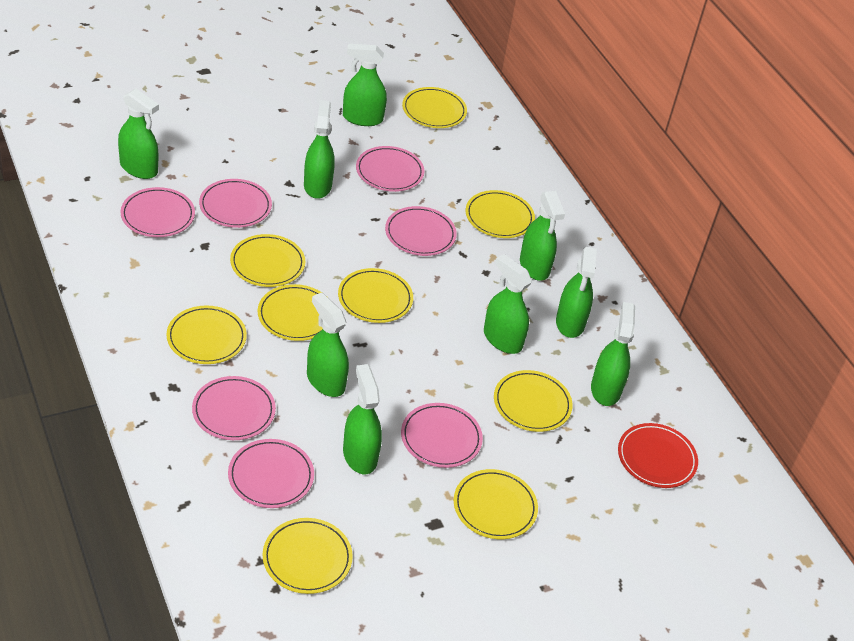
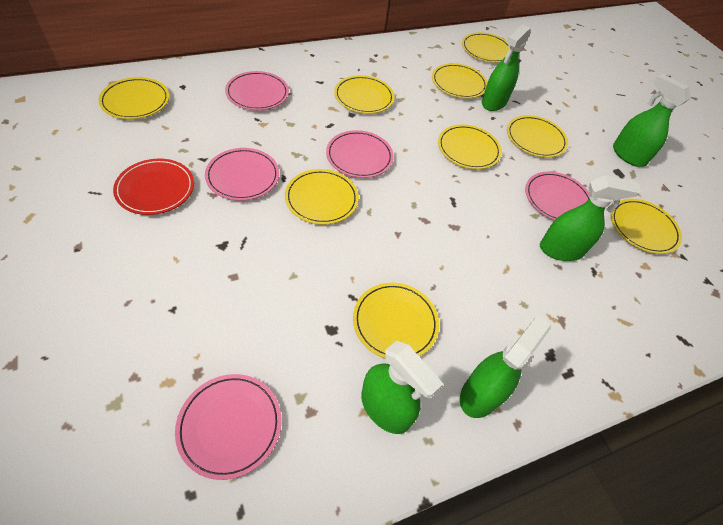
green spray bottle: [118,89,159,179] [304,100,335,199] [307,292,349,397] [343,44,387,126] [343,364,382,474] [484,254,532,354] [520,191,565,281] [556,247,597,338] [591,302,635,406] = 9 -> [361,341,443,434] [460,315,551,418] [482,25,531,111] [540,175,641,261] [613,74,691,167] = 5
pink plate: [120,187,195,237] [192,376,276,440] [199,179,272,228] [228,439,314,508] [356,146,424,192] [385,206,457,256] [401,403,483,468] = 7 -> [175,374,282,480] [205,148,279,201] [225,71,289,110] [326,130,394,178] [525,172,590,221] = 5

